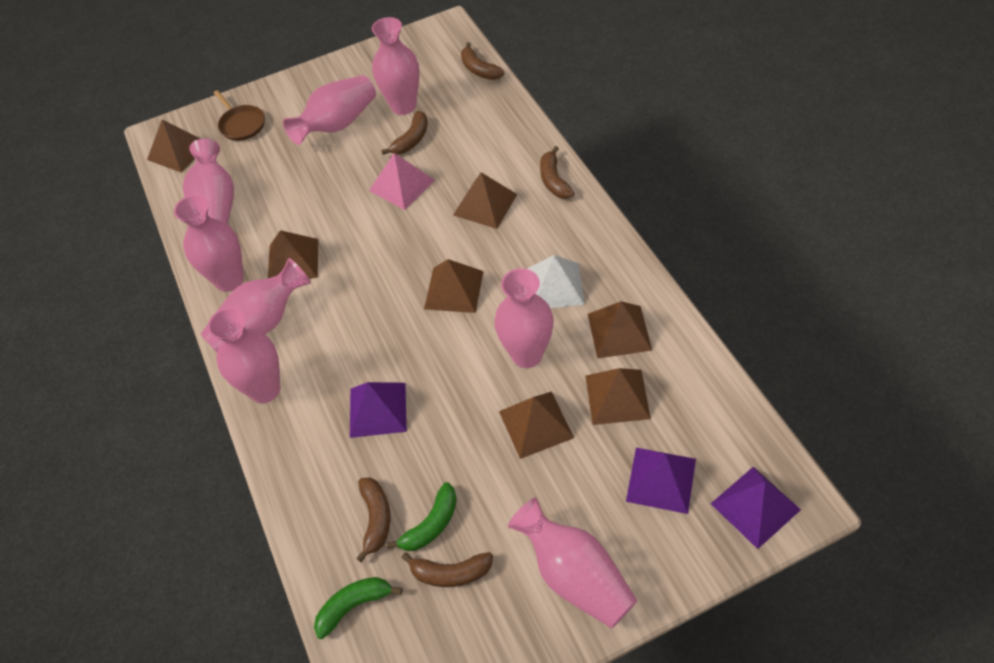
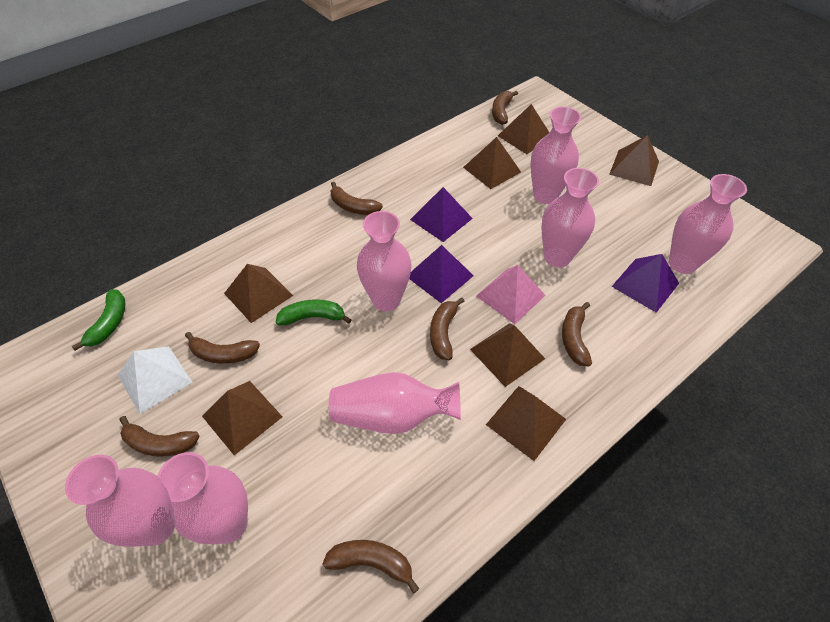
brown banana: [356,477,390,562] [381,111,428,155] [401,552,493,587] [461,42,504,80] [540,146,574,199] = 5 -> [119,416,199,457] [185,332,260,364] [322,540,419,594] [330,182,383,215] [430,298,465,360] [492,91,518,125] [562,302,592,366] = 7
brown pan: [214,90,265,141] = 1 -> none = 0
pink vase: [174,195,244,292] [183,138,234,224] [200,258,311,352] [208,307,280,403] [283,75,376,145] [372,17,419,115] [494,268,554,368] [508,497,637,628] = 8 -> [65,455,175,547] [156,452,248,544] [329,372,461,434] [357,211,412,311] [531,106,581,204] [542,168,599,267] [669,174,747,274] = 7

